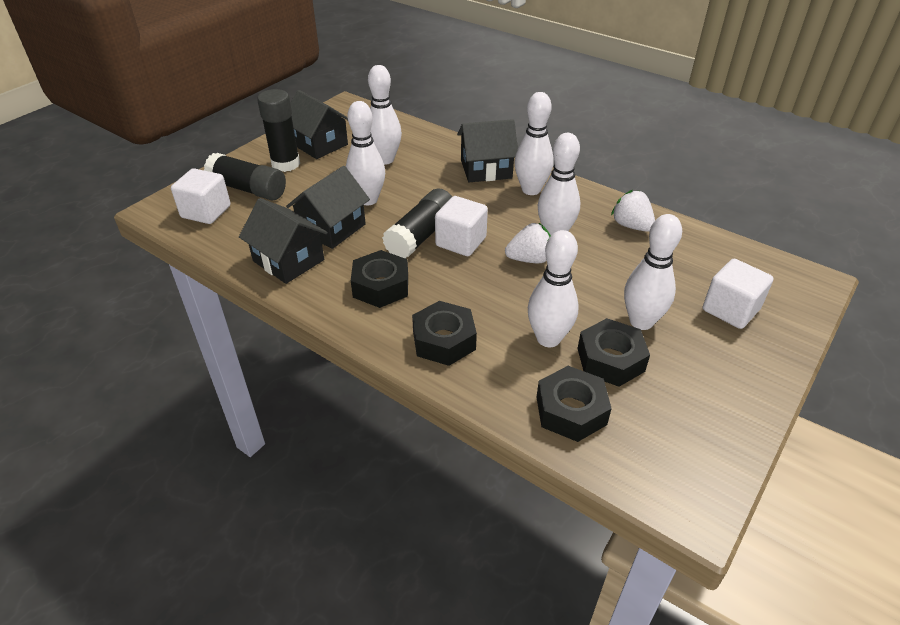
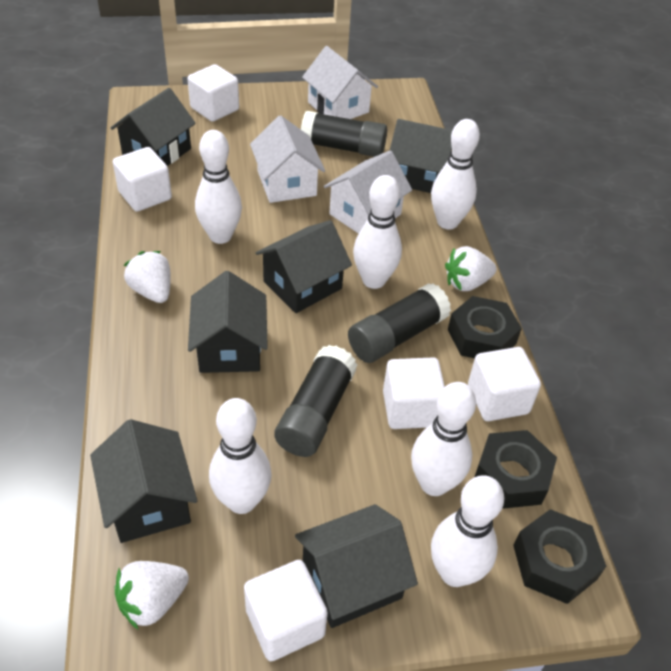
black house: [239,198,328,284] [286,166,370,249] [290,90,348,159] [457,119,518,182] = 4 -> [90,419,197,543] [111,88,196,166] [188,271,268,373] [256,220,352,313] [295,504,418,628] [390,119,452,193] = 6
black nut: [351,250,408,308] [412,301,477,366] [536,366,612,442] [577,318,650,387] = 4 -> [448,296,522,358] [475,430,557,509] [513,509,606,604] = 3
white cube: [171,168,231,224] [435,196,488,256] [703,259,774,329] = 3 -> [113,147,172,212] [188,64,239,122] [244,560,328,661] [383,357,445,429] [468,347,541,421] = 5
white house: none = 0 -> [250,116,325,203] [302,46,378,119] [324,151,412,234] = 3
white strawberry: [505,223,551,263] [611,190,655,232] = 2 -> [115,561,189,629] [124,251,171,303] [445,246,497,291] = 3

